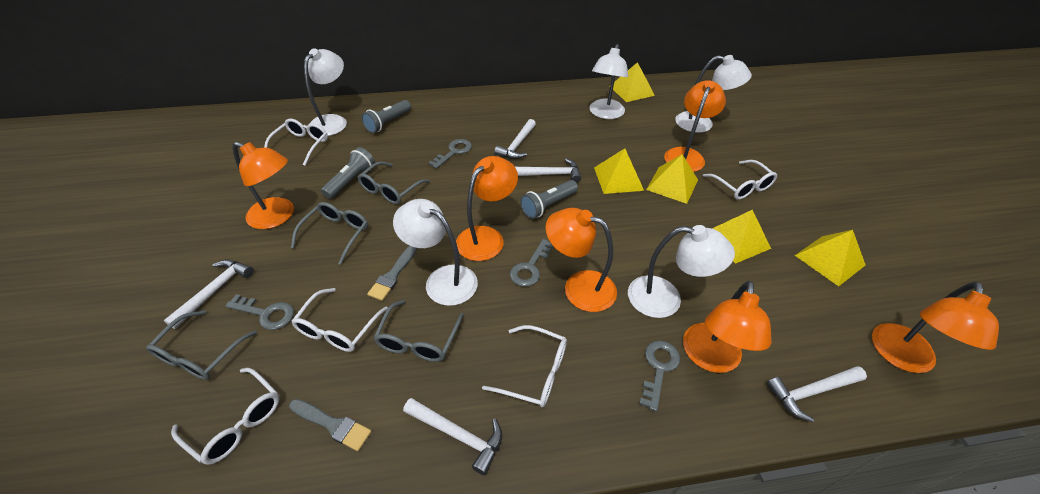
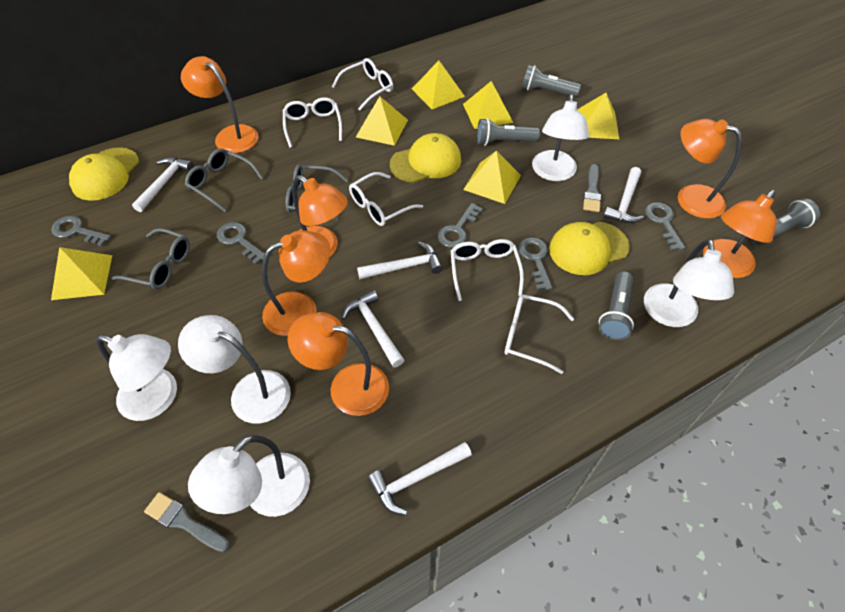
grey flashlight: [321,147,375,199] [361,100,411,133] [520,180,578,219] = 3 -> [477,118,540,146] [522,65,581,97] [599,271,634,340] [749,198,820,245] = 4
grey glasses: [146,310,257,380] [291,202,368,265] [358,161,430,204] [374,300,464,362] = 4 -> [112,228,190,289] [185,148,263,212] [285,164,348,221] = 3
grey key: [225,294,294,330] [428,139,472,169] [510,239,554,287] [639,340,680,411] = 4 -> [51,216,111,247] [217,222,265,265] [438,203,483,248] [518,237,552,290] [645,202,686,251] = 5
yellow cap: none = 0 -> [69,147,139,201] [390,133,461,183] [549,222,630,275] = 3
yellow pyramid: [594,148,644,194] [613,62,655,102] [646,154,698,204] [712,210,771,264] [795,230,865,286] = 5 -> [51,247,112,300] [356,97,408,146] [412,61,465,109] [463,81,513,129] [463,151,521,204] [577,93,619,139] = 6

